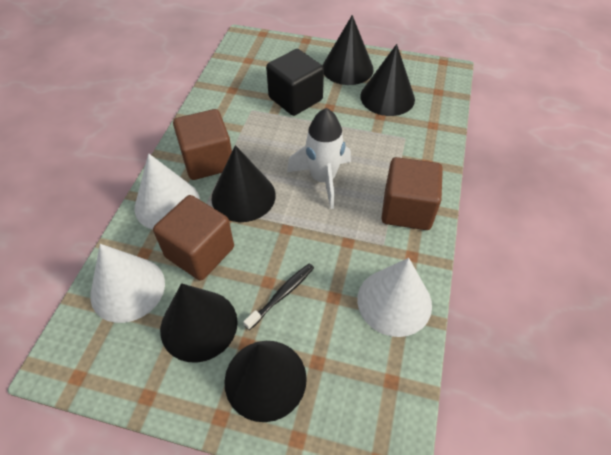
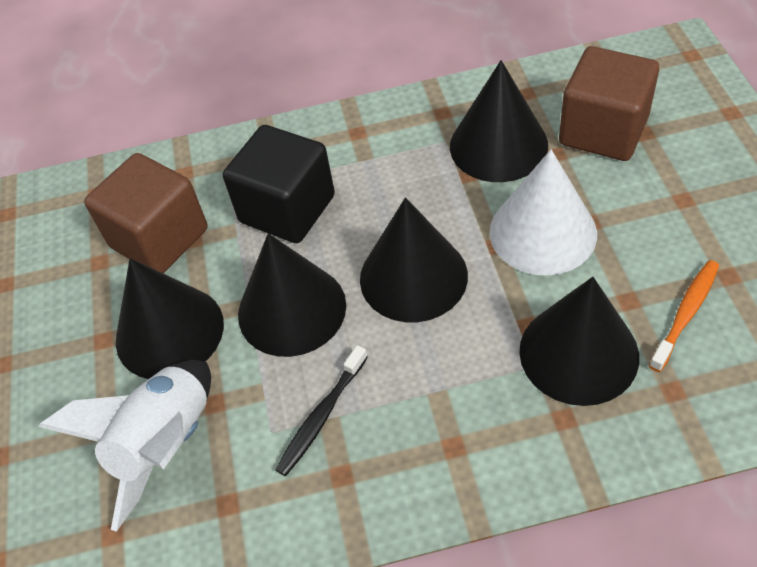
brown cube: [153,195,234,281] [173,109,232,180] [382,157,443,230] = 3 -> [84,153,208,273] [559,46,659,161] = 2
orange toothbrush: none = 0 -> [649,260,719,372] = 1
white cone: [90,244,165,323] [134,153,200,230] [357,258,432,337] = 3 -> [490,149,597,276] = 1

